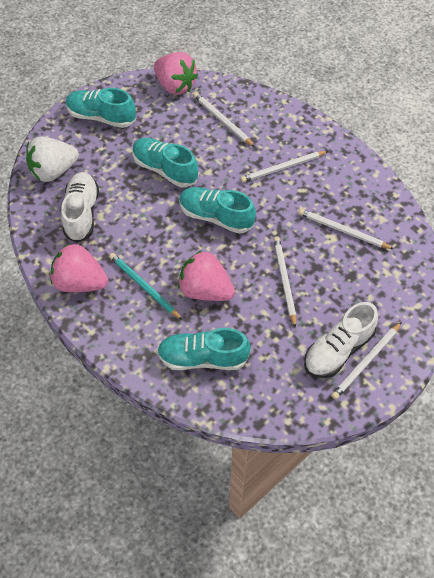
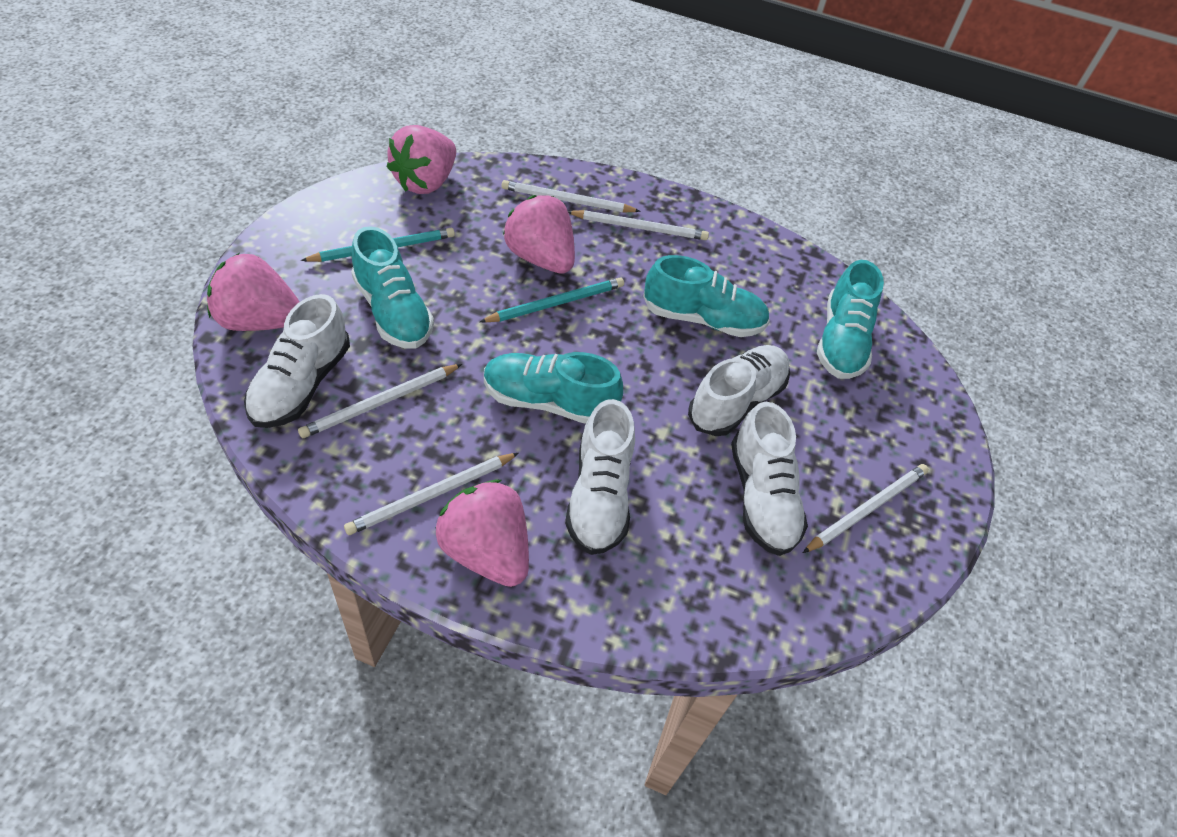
pink strawberry: [50,244,108,292] [154,52,198,95] [178,250,235,301] = 3 -> [207,253,300,331] [387,125,456,194] [435,480,529,587] [503,195,575,274] = 4
turquoise pencil: [109,253,183,320] = 1 -> [301,228,455,262] [480,278,624,323] = 2
white shoe: [61,172,99,243] [304,302,378,378] = 2 -> [244,294,350,428] [565,399,635,555] [688,345,790,436] [731,402,808,556] = 4
white strawberry: [26,136,79,182] = 1 -> none = 0

